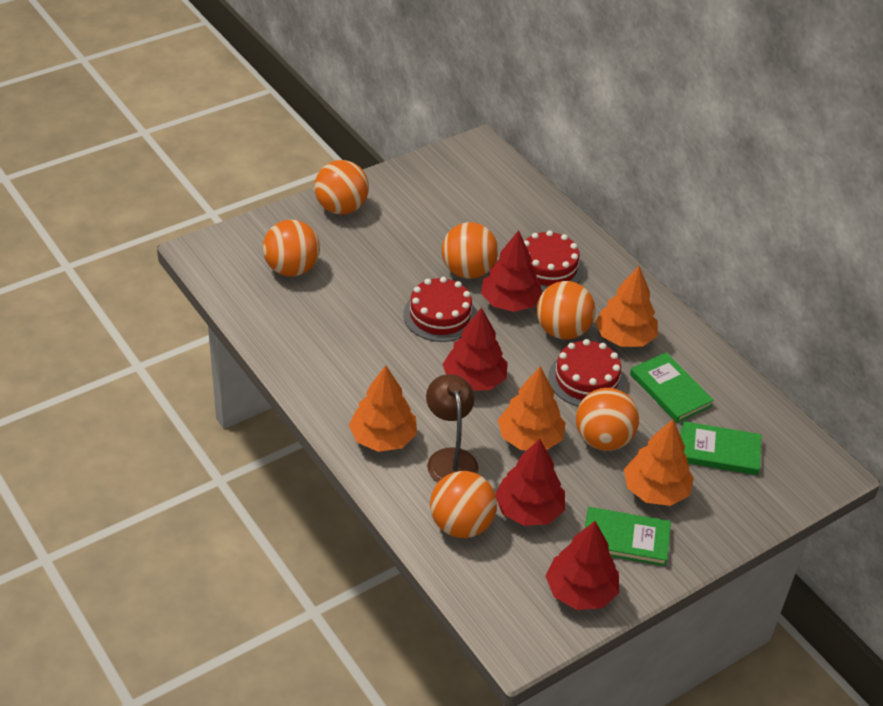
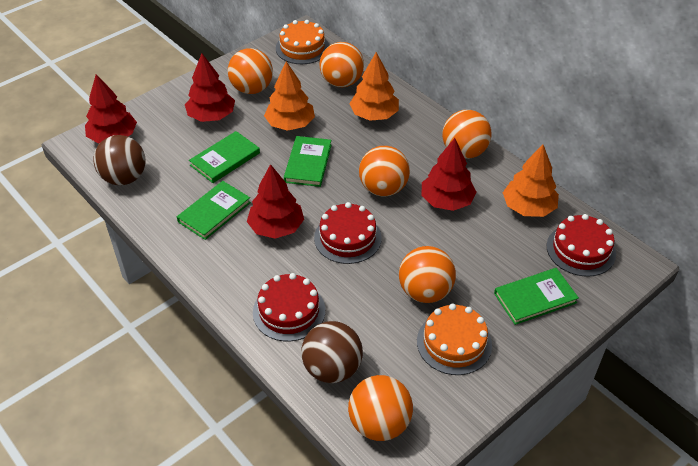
brown ball: none = 0 -> [93,135,145,185] [301,321,363,383] = 2
brown lamp: [426,374,479,482] = 1 -> none = 0
green book: [585,507,671,566] [630,353,714,423] [681,421,761,475] = 3 -> [177,181,251,240] [189,131,260,183] [284,136,331,187] [494,268,579,325] = 4
orange cake: none = 0 -> [276,20,329,64] [417,303,492,375] = 2
orange tree: [349,365,417,452] [498,366,566,450] [595,266,658,347] [624,419,694,506] = 4 -> [264,61,315,131] [349,52,399,121] [502,145,559,217] = 3

